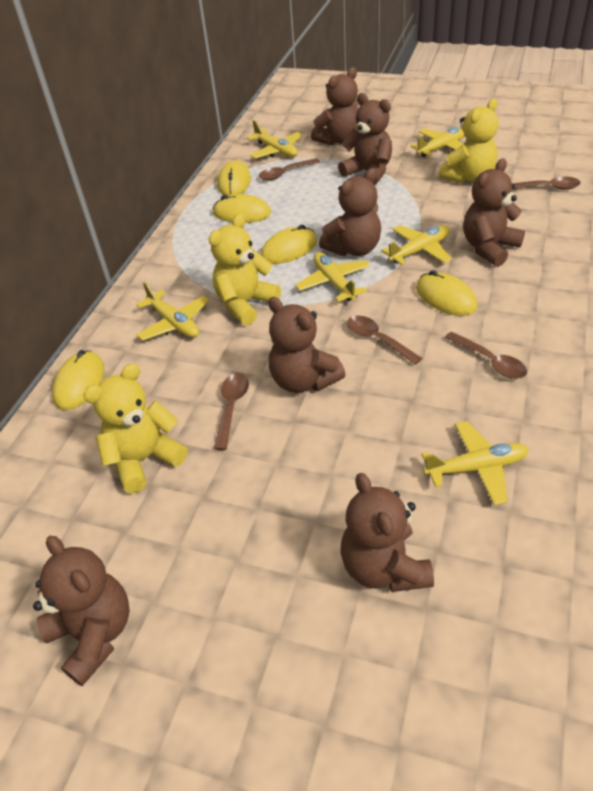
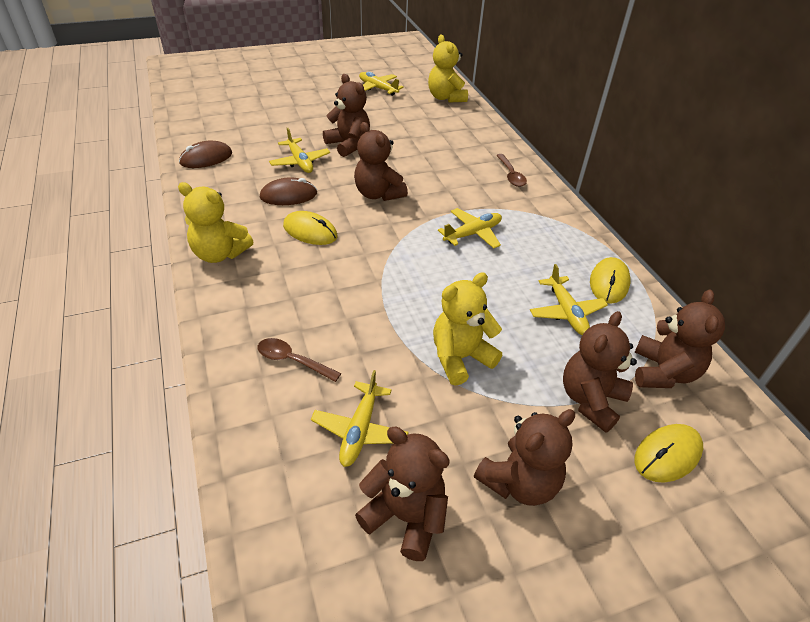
brown mouse: none = 0 -> [179,141,232,168] [260,177,317,205] = 2
brown spoon: [214,373,249,450] [259,158,320,181] [347,316,422,365] [445,332,527,379] [512,177,581,190] = 5 -> [258,338,341,382] [496,154,527,187] = 2
brown teddy bear: [33,536,130,686] [268,297,346,393] [311,67,359,146] [319,168,381,256] [338,93,392,185] [341,473,434,592] [463,158,525,267] = 7 -> [323,74,370,157] [354,122,408,201] [355,427,450,561] [474,409,575,506] [563,311,637,433] [635,289,725,388] = 6
yellow mouse: [52,350,104,410] [213,194,271,223] [217,160,251,196] [261,225,317,264] [416,270,478,316] = 5 -> [283,211,337,245] [590,257,630,304] [634,424,703,482] = 3
yellow plane: [136,282,209,341] [247,120,302,159] [295,252,370,302] [381,225,452,265] [411,127,465,157] [422,421,529,505] = 6 -> [269,128,330,173] [311,370,409,467] [359,72,404,96] [438,208,502,248] [530,264,608,335] = 5

